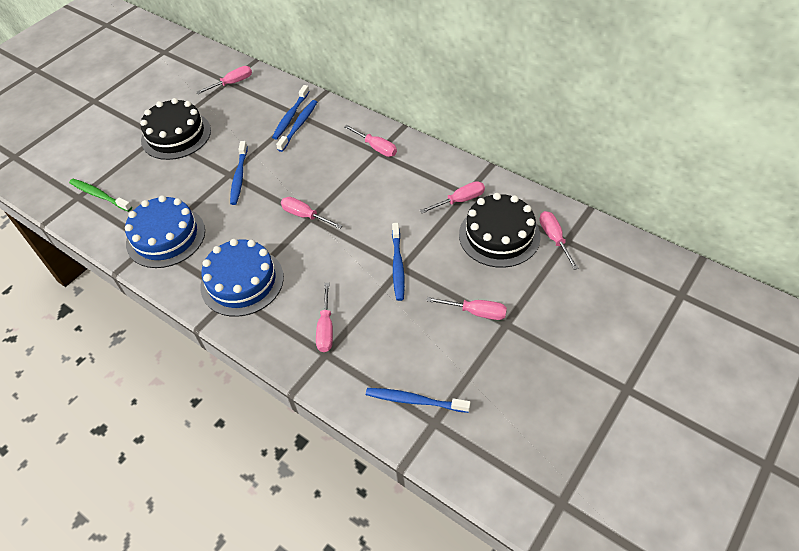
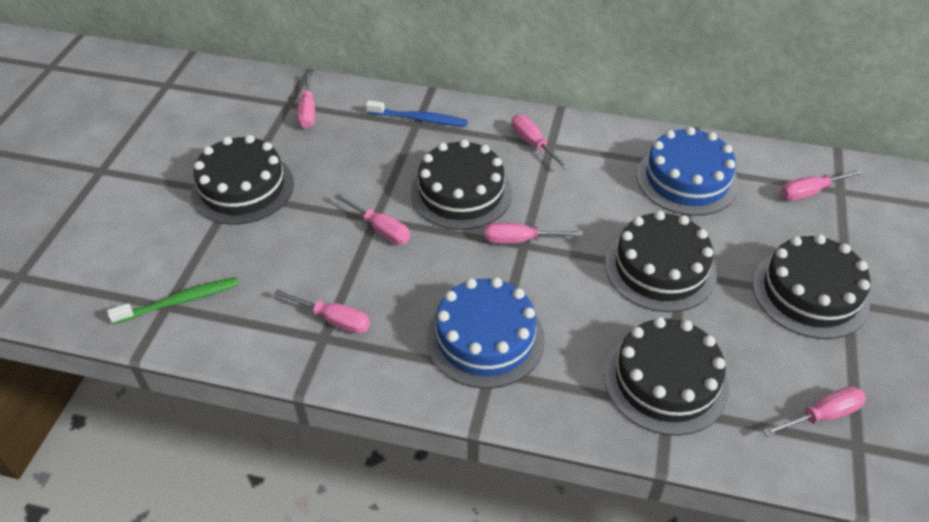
black cake: [140,98,211,160] [459,193,541,268] = 2 -> [191,135,294,225] [410,139,512,230] [604,317,729,436] [605,211,717,312] [752,234,871,339] = 5
blue toothbrush: [230,141,248,205] [272,85,310,139] [276,100,317,152] [366,388,471,413] [392,223,405,301] = 5 -> [366,100,468,127] = 1

